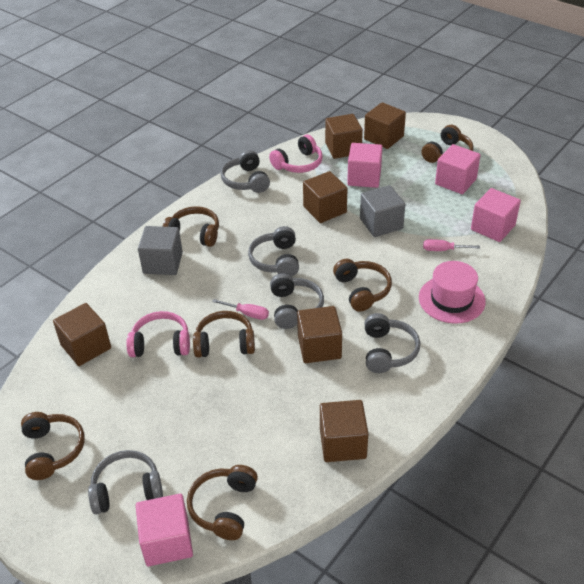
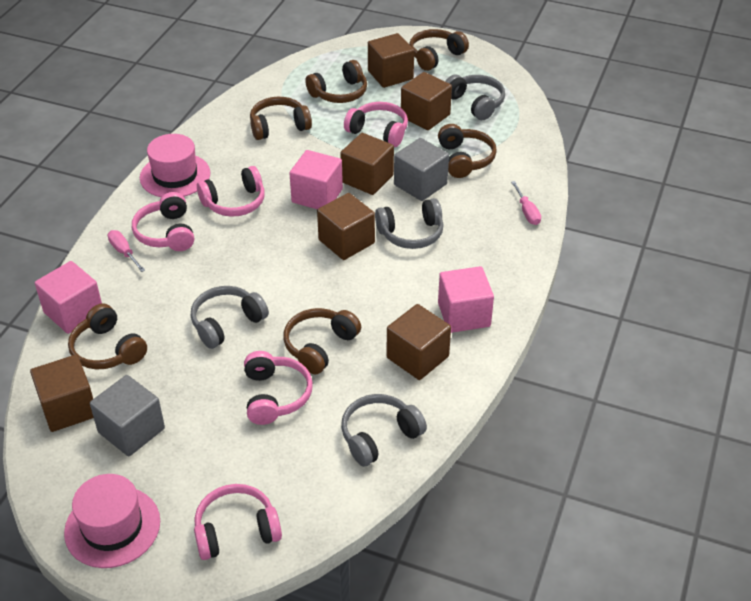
grey headphones: [88,450,163,515] [221,150,270,193] [248,226,299,277] [270,273,324,329] [365,313,420,373] = 5 -> [191,286,269,349] [341,394,427,467] [375,198,443,249] [445,75,505,120] = 4
pink cube: [136,494,193,566] [347,143,383,188] [435,144,480,194] [471,188,521,242] = 4 -> [35,261,102,334] [290,150,343,209] [438,266,494,333] = 3
pink hat: [419,261,486,324] = 1 -> [64,474,160,568] [140,134,210,197] = 2
pink headphones: [126,311,190,357] [269,135,323,173] = 2 -> [132,192,194,251] [194,484,282,560] [197,166,265,217] [244,351,313,425] [344,102,408,147] = 5

